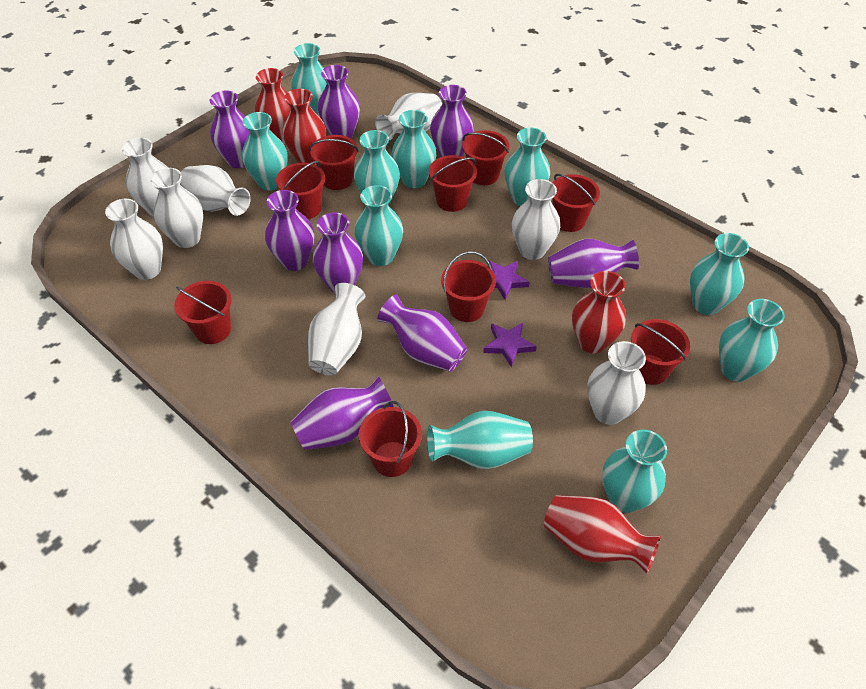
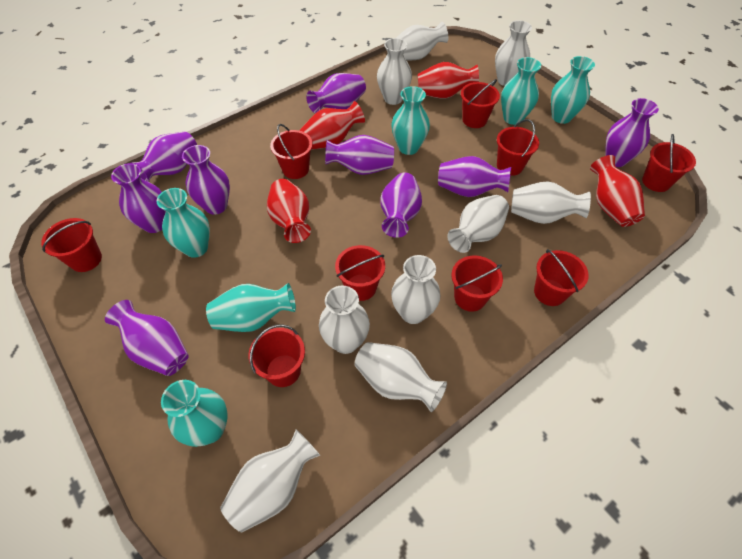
purple star: [483,323,537,368] [488,260,530,300] = 2 -> none = 0
purple vase: [210,90,249,168] [265,190,314,271] [290,376,394,450] [313,212,363,293] [318,65,360,138] [377,295,467,372] [430,85,474,157] [548,239,639,288] = 8 -> [105,300,188,376] [111,163,166,233] [131,131,197,182] [182,145,230,215] [306,73,366,113] [325,135,394,175] [380,173,422,238] [438,156,511,197] [605,98,659,167] = 9
turquoise vase: [242,112,287,191] [291,43,327,117] [354,130,400,206] [354,185,403,266] [392,110,436,188] [427,410,533,470] [504,127,550,206] [602,430,667,513] [690,233,749,315] [719,299,785,382] = 10 -> [157,188,210,258] [161,380,228,447] [206,283,296,332] [391,86,430,155] [501,57,541,125] [551,56,595,124] = 6
white vase: [105,199,163,280] [122,138,168,217] [150,168,203,248] [180,165,251,216] [308,283,365,375] [375,93,442,140] [512,179,560,260] [587,341,646,425] = 8 -> [220,429,320,532] [319,286,370,354] [355,342,447,412] [377,38,412,105] [391,255,440,324] [396,22,448,60] [447,195,509,253] [495,20,532,86] [511,181,591,224] = 9

